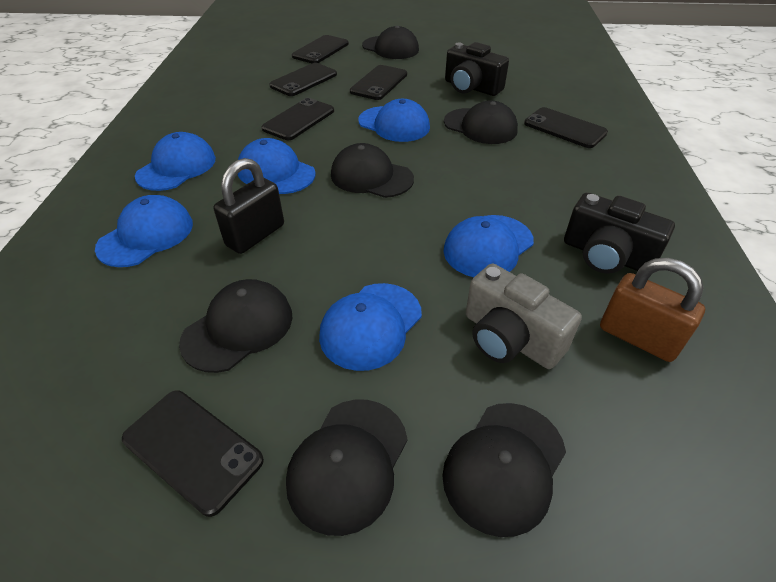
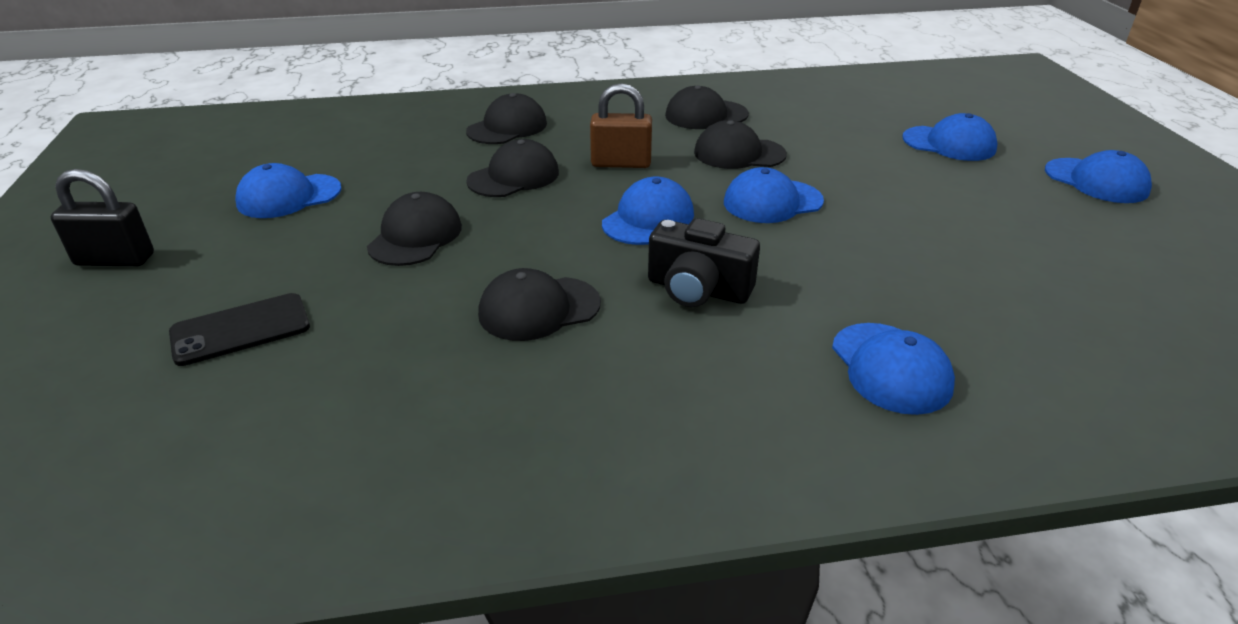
black camera: [445,42,509,96] [564,193,675,274] = 2 -> [648,218,760,307] = 1
black phone: [122,390,264,517] [261,98,334,140] [269,63,337,96] [292,35,349,63] [350,65,407,100] [524,107,608,148] = 6 -> [169,293,310,366] = 1
grey camera: [466,264,582,369] = 1 -> none = 0

